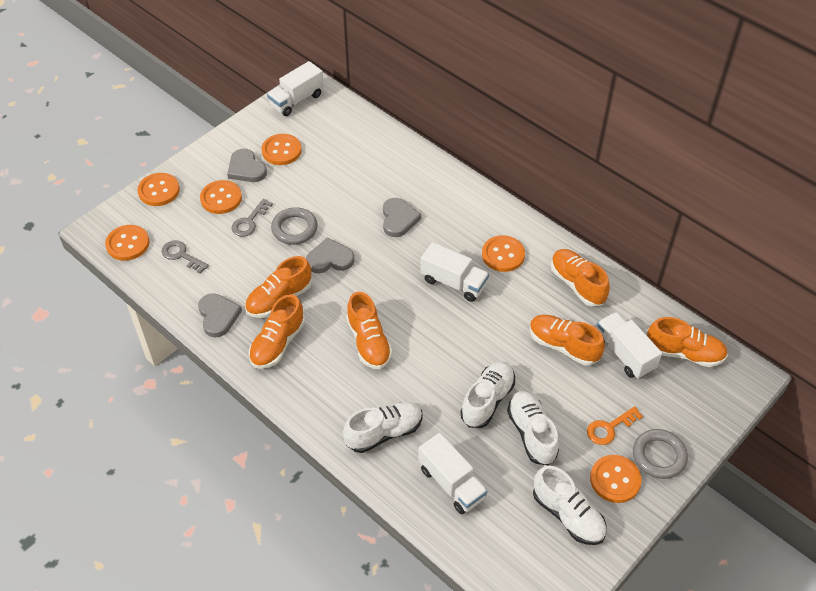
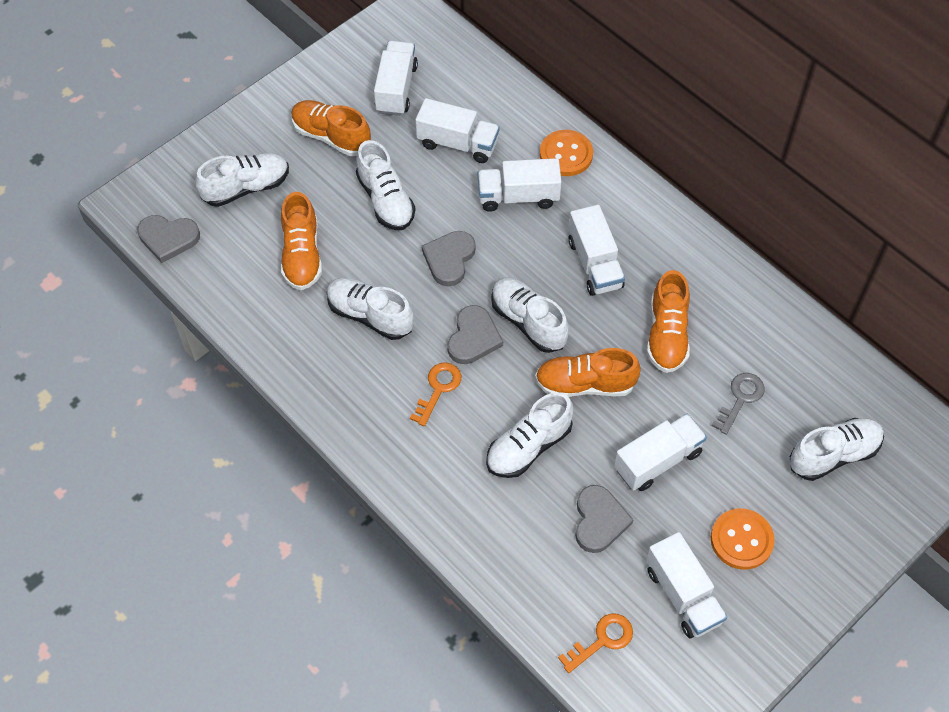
grey key: [161,240,209,274] [232,199,273,237] = 2 -> [712,373,765,435] = 1
grey ring: [271,207,318,245] [633,429,688,479] = 2 -> none = 0
orange button: [105,225,149,261] [137,173,180,206] [200,180,242,214] [261,134,302,165] [482,235,525,272] [590,455,642,503] = 6 -> [540,130,593,176] [711,508,775,570] = 2
orange key: [587,406,643,445] = 1 -> [410,362,462,426] [558,614,633,673] = 2
orange shoe: [245,256,312,318] [249,294,305,369] [346,291,392,369] [530,315,605,365] [551,249,610,306] [647,317,728,367] = 6 -> [281,192,322,290] [291,100,371,156] [535,348,641,397] [647,270,690,373] = 4
white shoe: [343,402,423,453] [460,361,515,428] [507,391,559,465] [533,466,606,545] = 4 -> [195,153,289,207] [327,278,414,340] [356,140,415,230] [486,392,574,478] [491,278,569,353] [790,418,884,481] = 6
white truck: [267,61,324,116] [419,433,488,514] [421,242,489,302] [597,312,662,379] = 4 -> [374,41,418,116] [415,98,500,163] [478,158,562,212] [568,205,625,296] [614,414,707,491] [646,532,727,638] = 6

